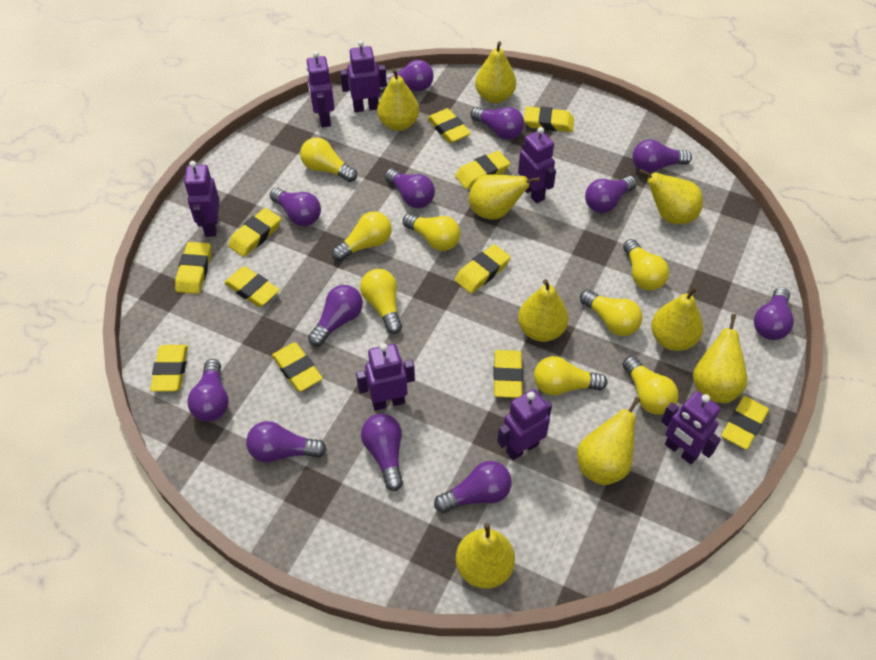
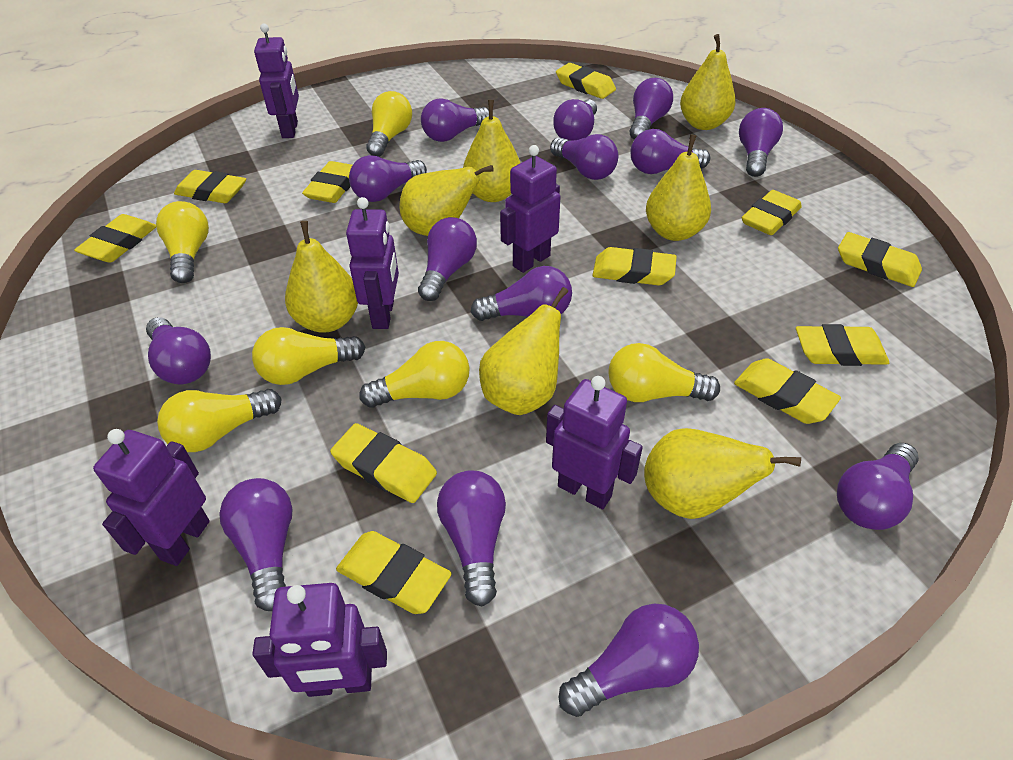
purple light bulb: [187,359,229,422] [246,421,327,463] [270,188,321,226] [308,285,363,346] [361,414,403,491] [380,60,434,93] [385,168,435,208] [434,461,512,513] [471,107,524,140] [585,176,637,213] [633,139,692,173] [754,287,794,340] = 12 -> [146,317,211,384] [219,478,293,611] [349,155,427,202] [418,217,477,301] [421,98,489,142] [437,471,506,607] [471,266,572,321] [550,134,618,180] [553,99,597,140] [559,604,699,717] [630,78,673,139] [631,129,710,174] [739,108,783,177] [837,443,919,530] = 14
purple robot: [184,161,220,237] [306,51,334,127] [340,40,387,112] [356,343,415,411] [497,389,552,460] [518,127,556,203] [661,391,721,464] = 7 -> [93,429,210,566] [252,583,387,697] [254,24,299,138] [346,197,399,329] [500,145,560,273] [546,376,643,509] = 6
yellow light bulb: [300,137,357,182] [332,211,392,261] [360,269,402,334] [403,213,460,251] [534,356,607,395] [580,290,642,336] [622,356,678,415] [623,239,669,290] = 8 -> [156,201,209,283] [157,389,281,452] [252,327,365,385] [359,341,470,408] [366,91,412,157] [608,343,720,402] = 6
yellow pear: [377,68,419,131] [456,523,515,589] [469,174,540,220] [475,41,516,103] [518,279,568,342] [577,397,641,485] [639,169,703,224] [651,286,703,351] [693,314,747,403] = 9 -> [285,221,358,333] [399,165,494,236] [463,100,520,202] [479,287,568,415] [644,428,801,519] [646,134,711,241] [680,34,736,130] = 7

